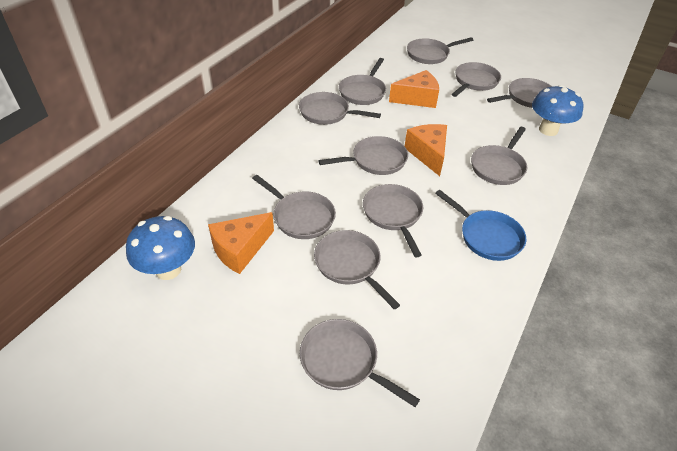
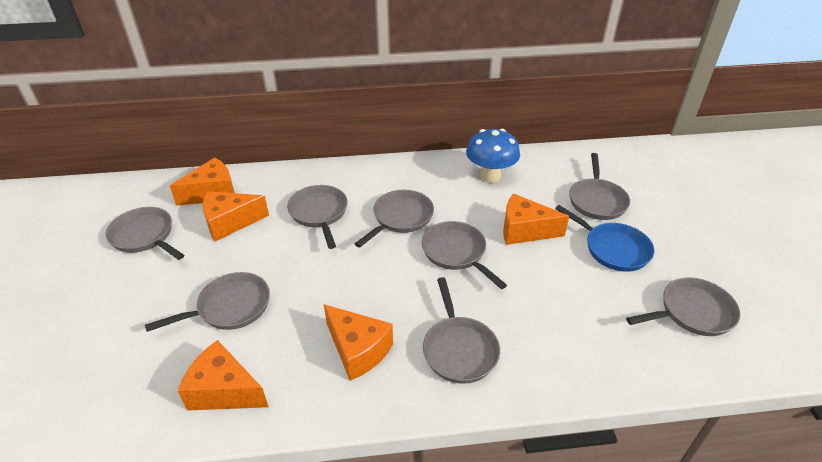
blue mushroom: [126,216,195,280] [532,85,584,136] = 2 -> [466,129,520,183] = 1
grey pan: [252,175,336,239] [299,92,381,125] [300,319,420,407] [314,230,400,309] [318,136,408,175] [339,58,386,105] [363,184,423,258] [407,37,473,64] [452,62,501,97] [471,127,527,185] [487,78,552,108] = 11 -> [105,207,184,260] [145,272,270,332] [287,185,348,249] [354,190,434,248] [422,221,507,289] [423,277,500,384] [569,153,630,220] [626,277,740,336] = 8
orange cheese: [208,212,274,274] [389,70,439,108] [405,124,447,176] = 3 -> [170,158,235,206] [178,340,268,410] [203,191,269,242] [324,304,393,381] [503,194,569,245] = 5

